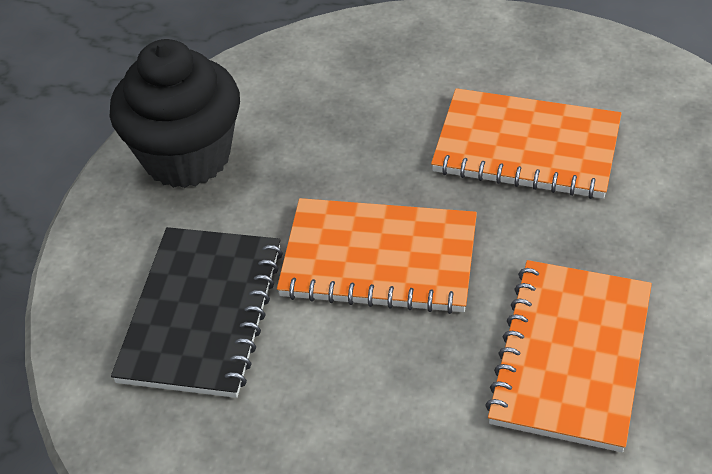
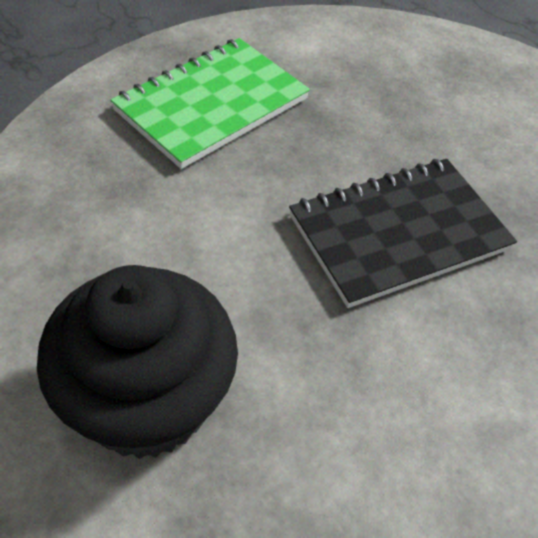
green notebook: none = 0 -> [110,38,310,169] = 1
orange notebook: [277,198,477,314] [431,88,622,199] [485,260,652,452] = 3 -> none = 0

